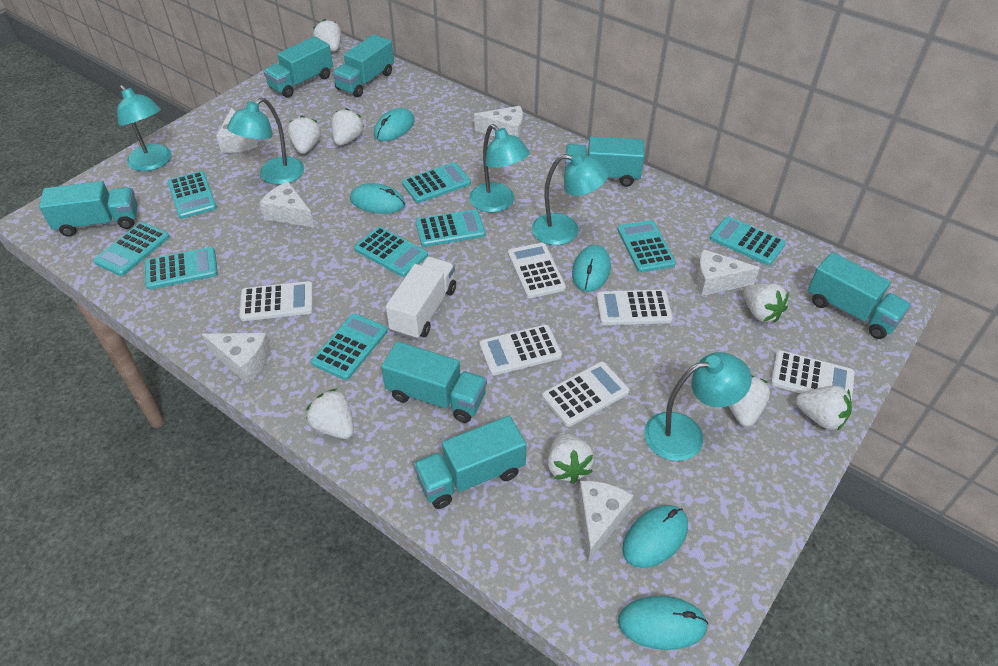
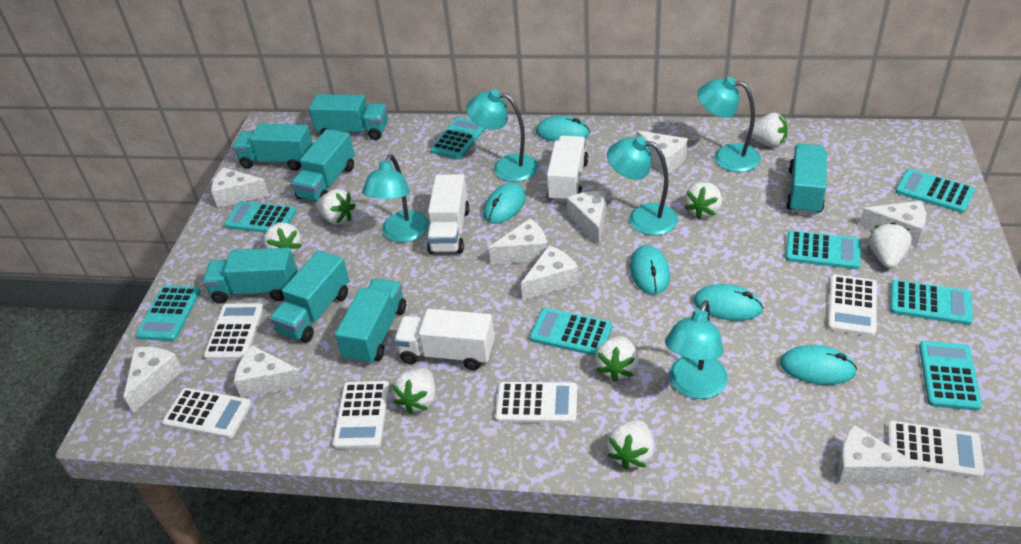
turquoise calculator: [93,222,170,276] [145,247,218,290] [168,171,217,219] [311,313,388,380] [354,227,428,277] [402,162,471,203] [415,209,486,247] [617,220,676,272] [710,216,786,265] = 9 -> [136,286,201,341] [224,201,296,233] [430,117,486,159] [530,308,612,356] [786,230,861,269] [890,280,973,325] [895,169,975,213] [919,341,982,411] = 8
white cheese: [202,333,271,383] [216,108,258,153] [260,182,314,227] [474,106,523,139] [578,481,634,563] [696,249,760,296] = 6 -> [124,347,183,413] [211,167,269,208] [234,345,305,398] [489,218,547,264] [521,245,579,300] [567,191,607,245] [636,130,688,174] [837,425,922,484] [859,201,926,247] = 9
white truck: [386,257,456,340] = 1 -> [394,309,495,370] [427,174,470,254] [547,136,588,202] = 3

